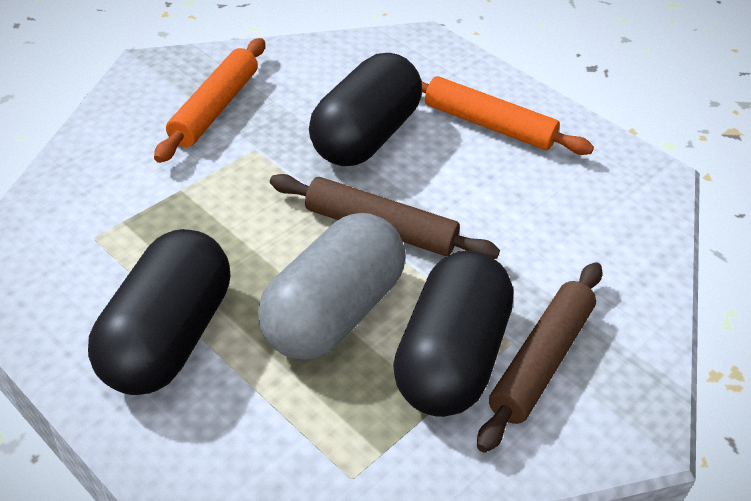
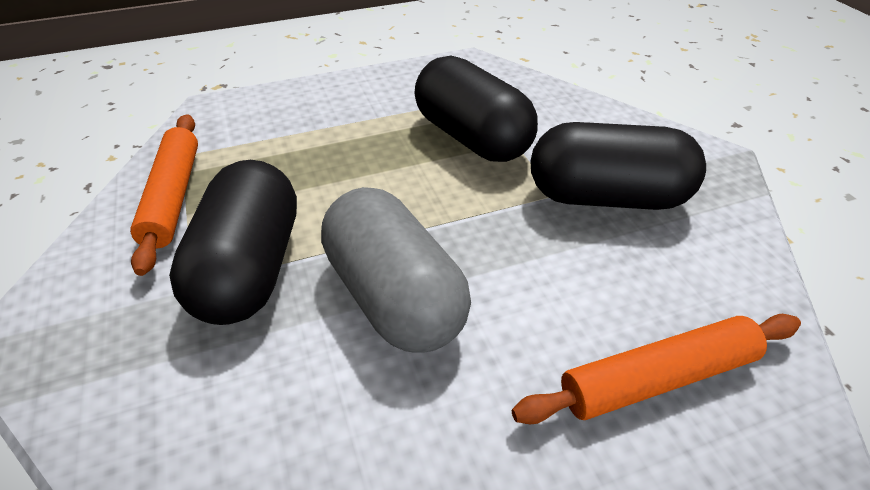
brown rolling pin: [270,174,500,259] [477,262,603,453] = 2 -> none = 0

